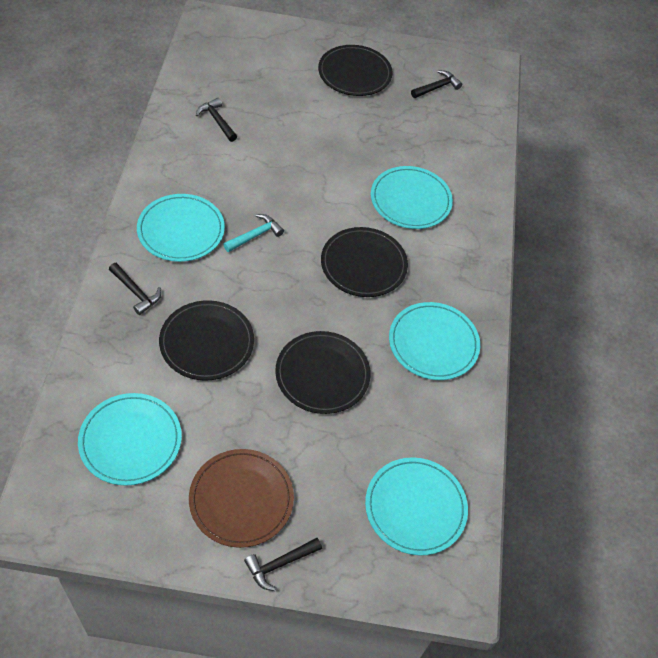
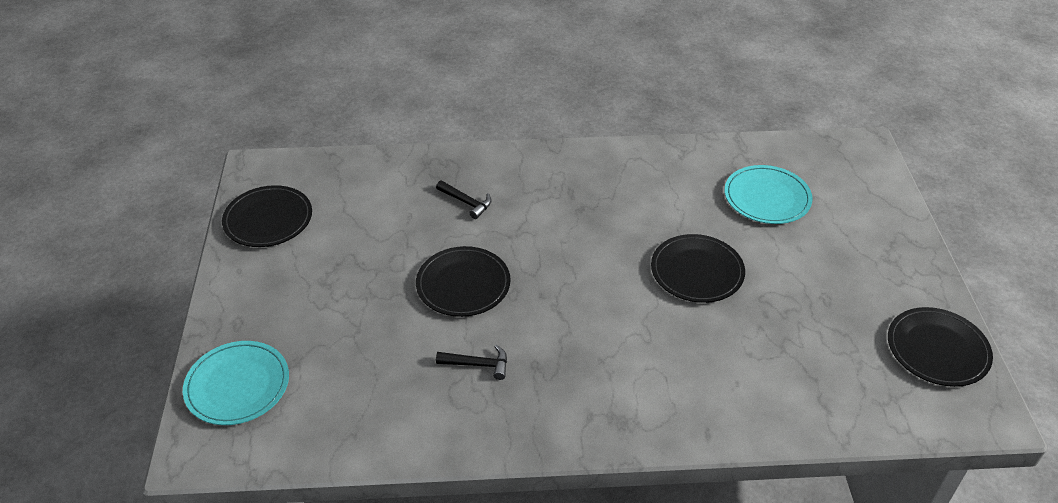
black hammer: [109,263,161,315] [196,98,237,142] [244,538,322,591] [411,70,462,98] = 4 -> [436,181,492,219] [436,345,507,380] = 2
brown plate: [189,449,294,548] = 1 -> none = 0
turquoise hammer: [223,214,284,252] = 1 -> none = 0
turquoise plate: [78,393,182,486] [137,194,225,262] [365,457,468,556] [371,166,453,229] [389,302,480,380] = 5 -> [183,341,289,425] [724,165,813,224] = 2

